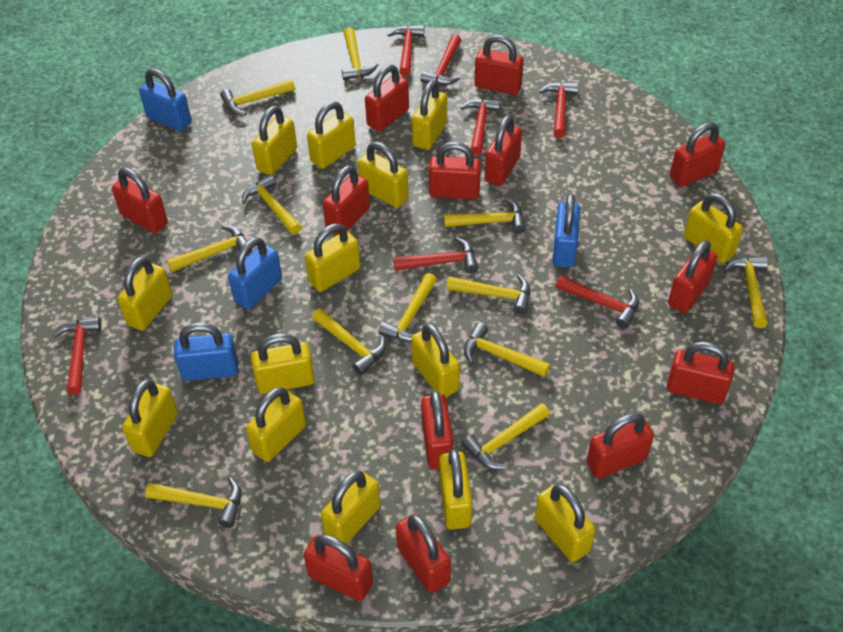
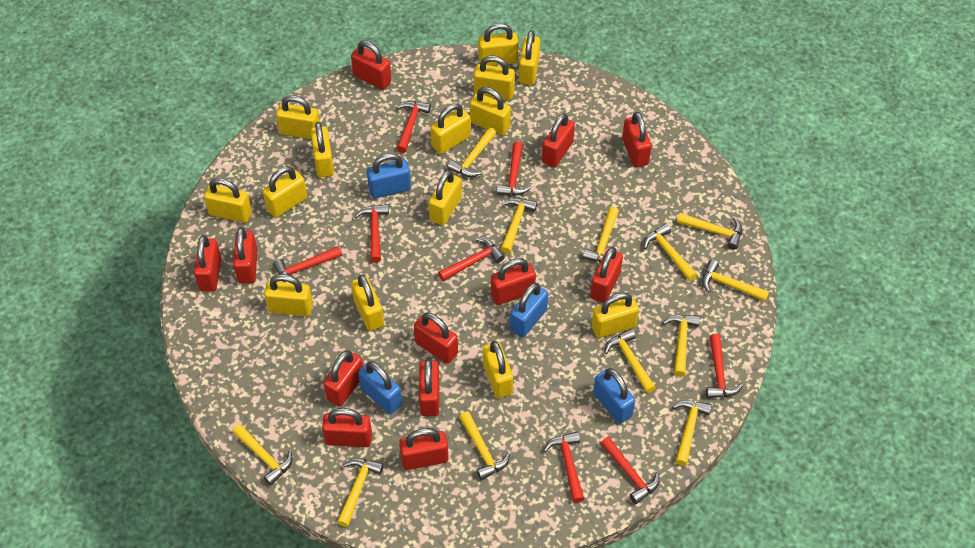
red hammer: [53,317,101,395] [387,25,424,76] [394,237,478,273] [420,34,461,85] [460,99,500,155] [539,82,578,138] [556,275,639,329] = 7 -> [273,246,342,283] [354,204,389,263] [396,101,431,153] [438,238,505,281] [496,141,532,195] [543,432,584,503] [600,437,659,504] [706,334,743,399] = 8
red padlock: [112,168,168,233] [304,534,373,601] [323,165,370,235] [365,64,409,132] [396,514,451,593] [421,391,453,469] [429,142,481,200] [475,35,524,95] [485,115,522,186] [586,413,654,479] [667,341,735,404] [668,240,717,313] [670,122,725,187] = 13 -> [194,235,221,292] [233,227,258,284] [322,408,372,447] [324,351,363,407] [351,40,392,90] [399,428,449,470] [414,313,458,363] [419,359,440,416] [491,258,536,305] [542,113,575,168] [590,247,623,303] [622,112,652,167] = 12

